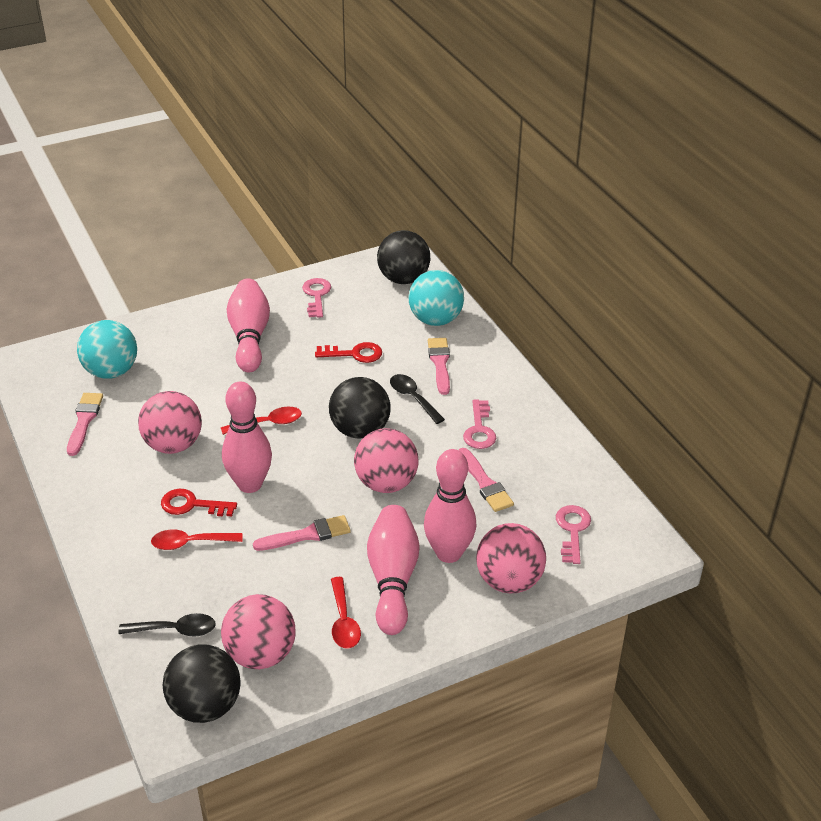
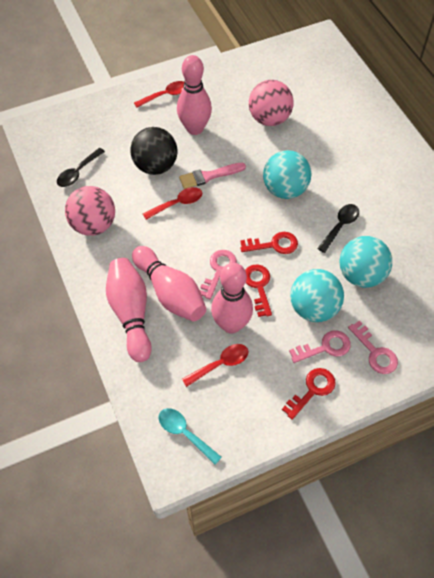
black ball: [163,644,241,723] [329,377,390,439] [377,230,430,284] = 3 -> [130,127,178,175] = 1
pink ball: [138,391,202,454] [221,594,296,669] [354,428,419,493] [476,523,546,593] = 4 -> [65,186,115,236] [249,80,294,126] = 2
pink brush: [67,393,103,456] [253,515,351,551] [428,338,450,395] [459,448,514,512] = 4 -> [179,163,246,189] = 1
red key: [161,489,237,516] [315,342,382,363] = 2 -> [240,232,298,254] [245,264,272,317] [282,368,336,420] = 3
turquoise ball: [77,320,137,379] [409,270,464,326] = 2 -> [263,150,311,199] [290,269,344,322] [339,236,392,288] = 3
turquoise spoon: none = 0 -> [158,408,222,465] = 1

